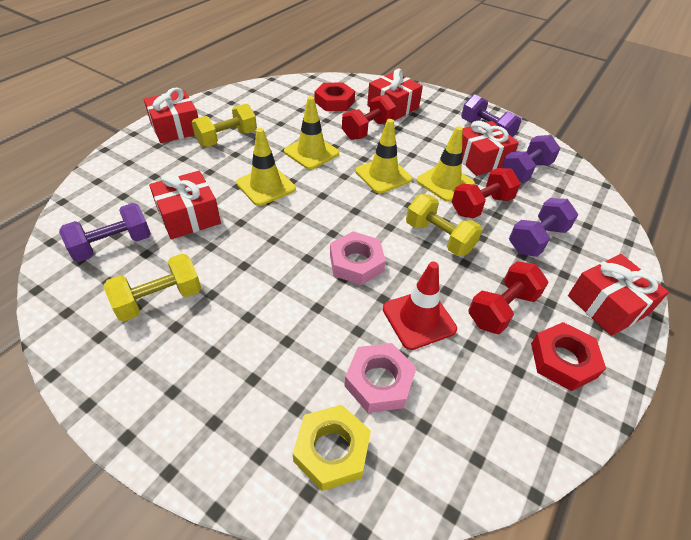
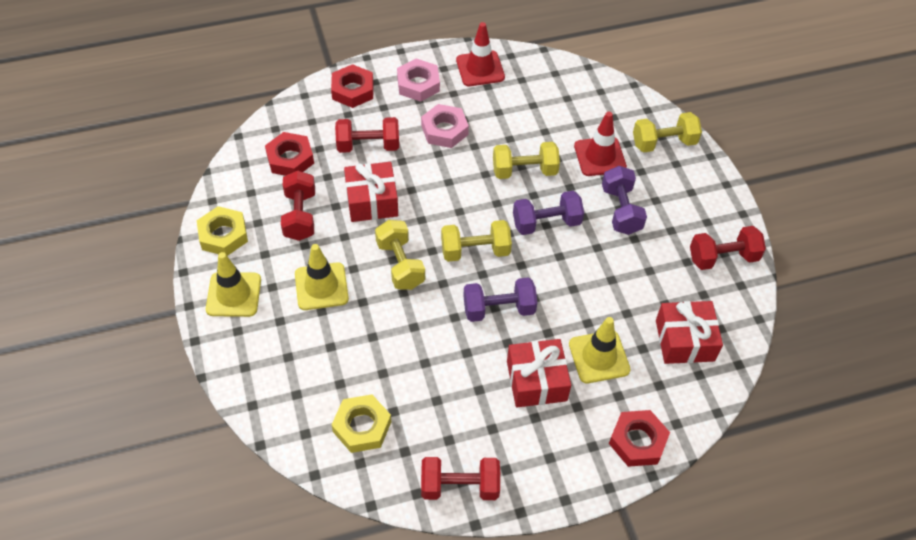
purple dumbbell: [59,203,151,262] [461,94,521,137] [502,135,561,183] [509,198,579,257] = 4 -> [463,277,537,322] [513,191,584,235] [602,166,647,235] = 3
red dumbbell: [342,95,396,140] [452,168,520,218] [468,261,549,335] = 3 -> [281,171,315,241] [335,117,399,153] [421,457,500,500] [690,226,766,270] = 4
red gift: [144,88,198,143] [149,171,221,239] [367,69,423,121] [462,121,519,176] [568,254,669,336] = 5 -> [344,162,398,222] [507,339,571,407] [656,301,723,364] = 3
red nut: [314,82,355,111] [531,322,606,391] = 2 -> [265,132,314,176] [331,64,373,108] [609,410,670,467] = 3
red traffic cone: [383,261,457,350] = 1 -> [456,22,505,86] [574,112,627,176] = 2
yellow dumbbell: [104,254,201,322] [191,104,257,147] [406,194,482,256] = 3 -> [375,220,425,290] [441,220,512,262] [493,142,560,179] [633,112,702,152] = 4
yellow nut: [293,405,371,491] = 1 -> [197,206,248,256] [332,394,391,453] = 2
yellow traffic cone: [236,128,296,206] [284,96,339,170] [355,119,412,194] [416,126,475,202] = 4 -> [206,252,261,317] [295,244,349,310] [569,317,631,383] = 3

